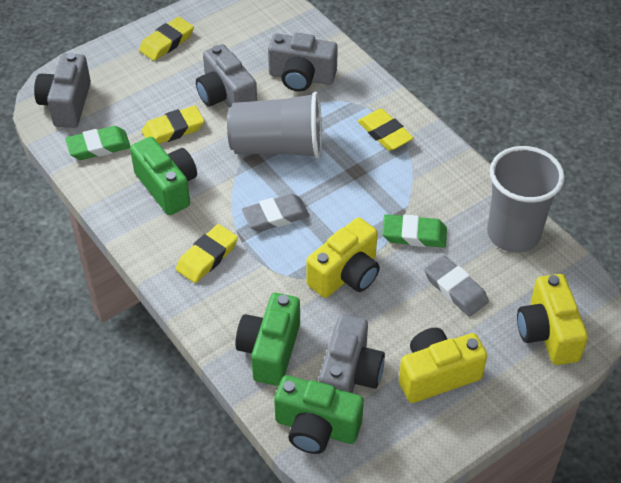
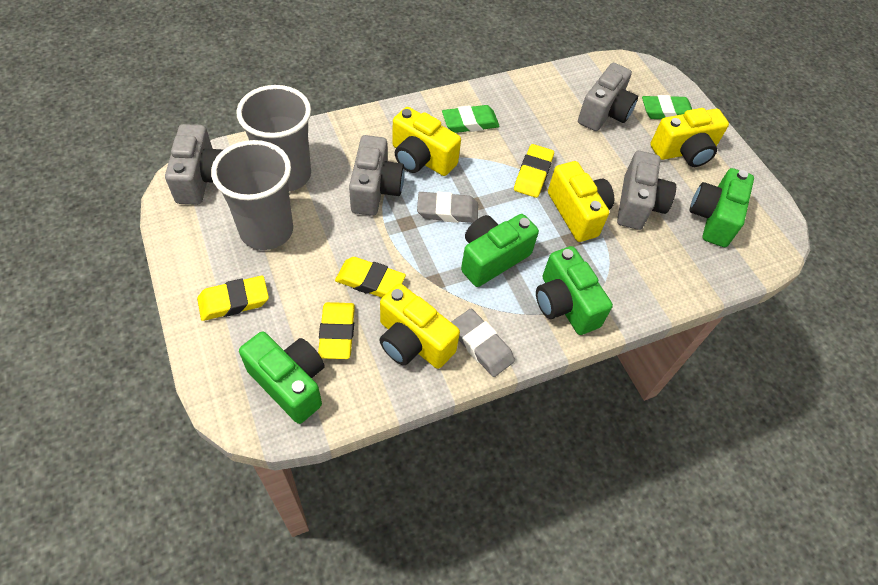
green camera: [130,137,197,215] [235,293,300,386] [274,375,364,454] = 3 -> [239,332,324,424] [461,214,539,287] [536,246,613,335] [690,168,754,247] = 4
yellow camera: [306,217,380,298] [399,327,487,403] [517,274,588,365] = 3 -> [380,284,460,369] [392,107,461,176] [548,161,614,242] [650,108,729,167] = 4

